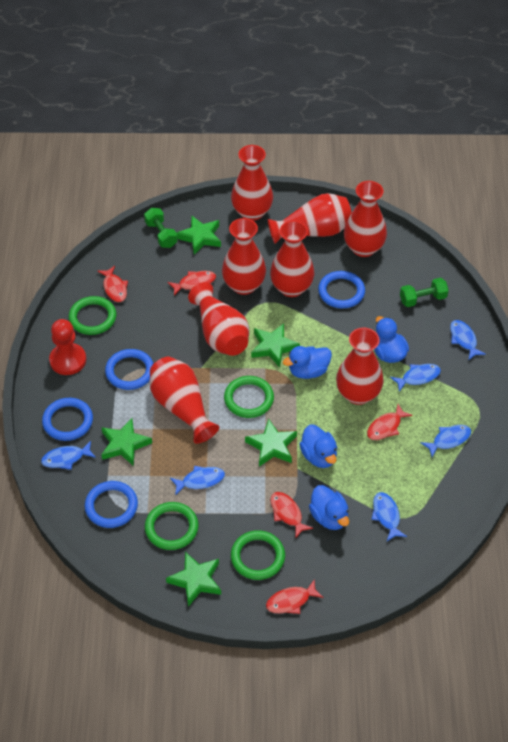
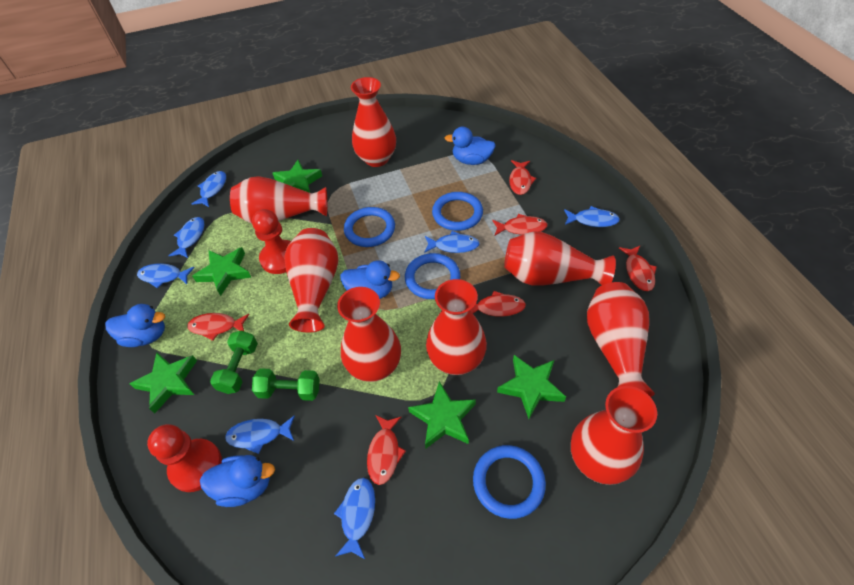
blue fish: [41,441,96,470] [170,466,225,495] [371,492,407,541] [390,364,441,392] [421,425,471,457] [450,320,486,360] = 6 -> [137,263,195,288] [168,217,204,258] [191,171,226,207] [225,415,295,454] [334,478,375,559] [424,231,480,253] [564,206,620,227] = 7
green ring: [69,296,116,335] [145,502,198,550] [224,376,274,418] [231,530,285,580] = 4 -> none = 0
red fish: [97,266,128,302] [168,271,216,295] [266,580,324,614] [270,492,313,539] [367,404,413,440] = 5 -> [187,313,249,341] [367,415,406,485] [471,291,526,317] [492,214,548,235] [509,160,536,195] [619,246,657,291] = 6
red pawn: [49,319,86,375] = 1 -> [147,424,222,492] [252,209,291,274] = 2

